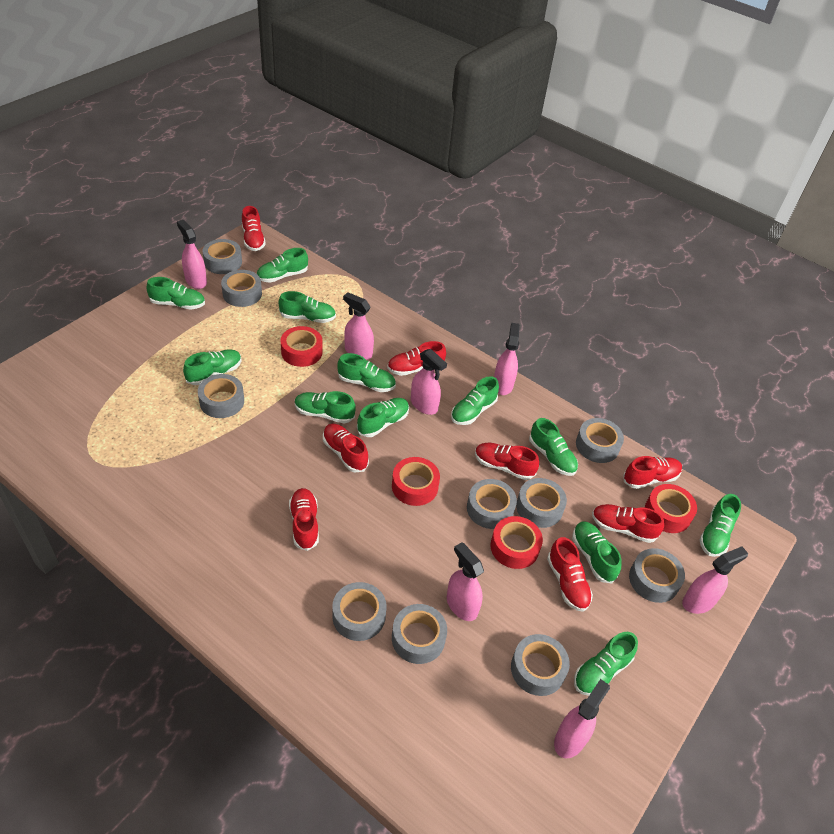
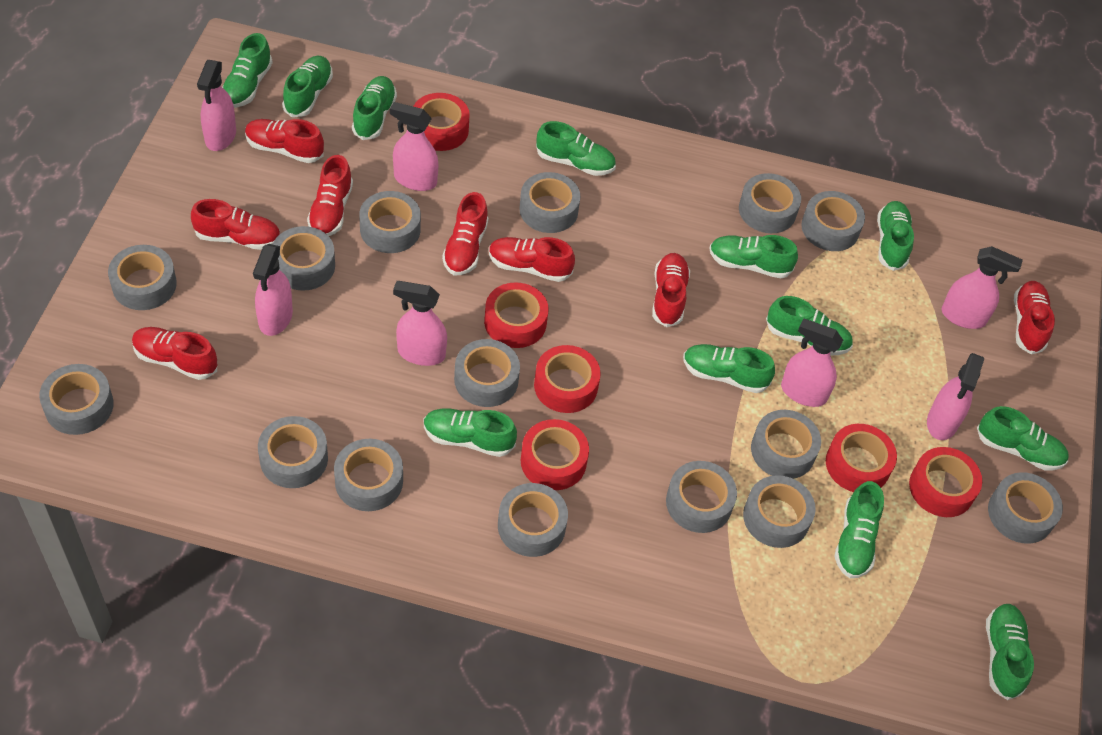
grey tape: [198,374,244,418] [202,239,242,274] [221,270,262,307] [332,582,387,641] [392,604,447,664] [467,479,517,529] [511,634,570,696] [516,478,567,528] [576,418,624,463] [629,548,685,603] = 10 -> [39,364,114,435] [108,245,177,310] [258,416,328,488] [272,226,335,291] [334,439,403,511] [359,191,421,253] [454,339,520,407] [498,483,568,557] [519,172,581,233] [666,461,737,533] [739,173,801,233] [743,475,816,548] [751,410,821,479] [801,191,865,251] [988,472,1063,544] = 15
red tape: [280,326,323,367] [392,457,440,506] [490,516,543,569] [645,484,697,533] = 4 -> [413,93,470,151] [484,282,549,348] [520,419,589,490] [534,345,601,413] [826,424,897,492] [909,447,982,517] = 6

